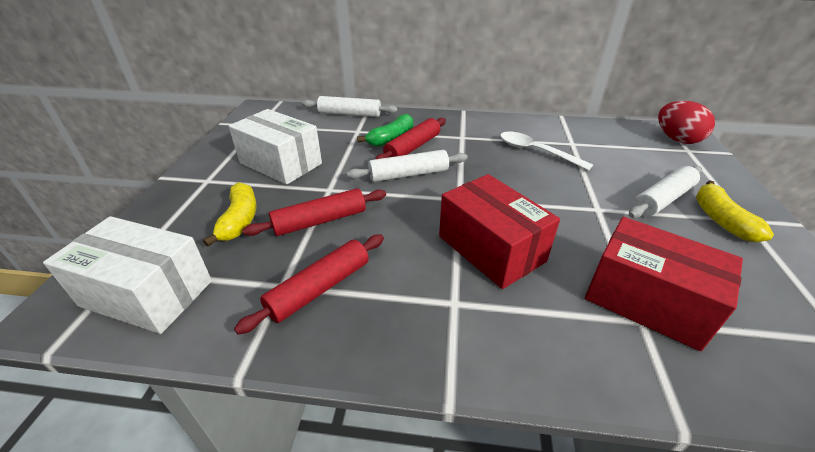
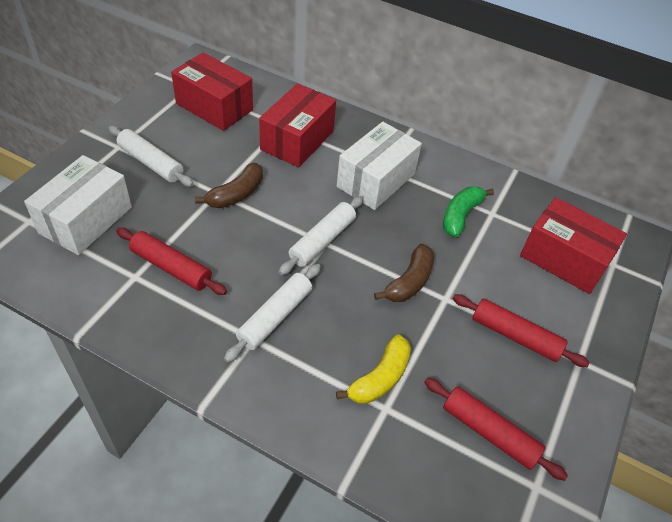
brown banana: none = 0 -> [195,163,263,208] [374,244,434,302] = 2
red box: [439,174,560,289] [585,217,743,351] = 2 -> [171,52,253,131] [259,83,336,167] [520,197,627,294] = 3
red egg: [658,101,715,144] = 1 -> none = 0
white spoon: [500,132,593,171] = 1 -> none = 0
yellow banana: [203,182,257,247] [696,180,774,242] = 2 -> [336,335,411,404] = 1

